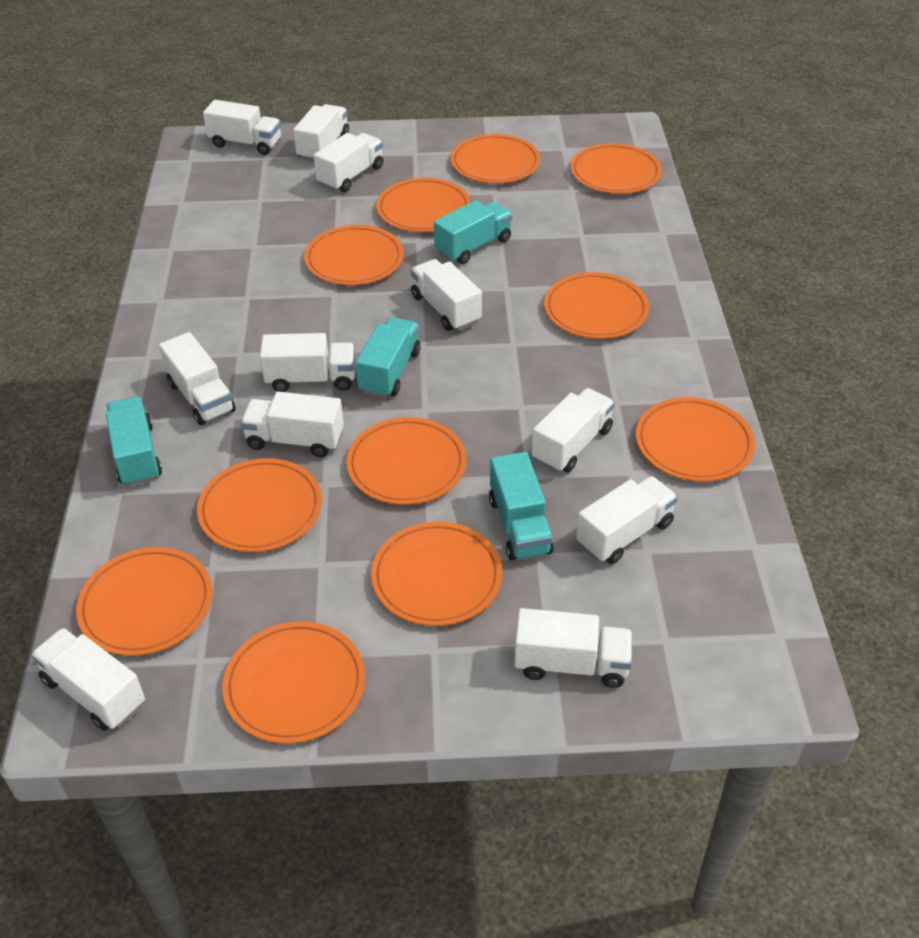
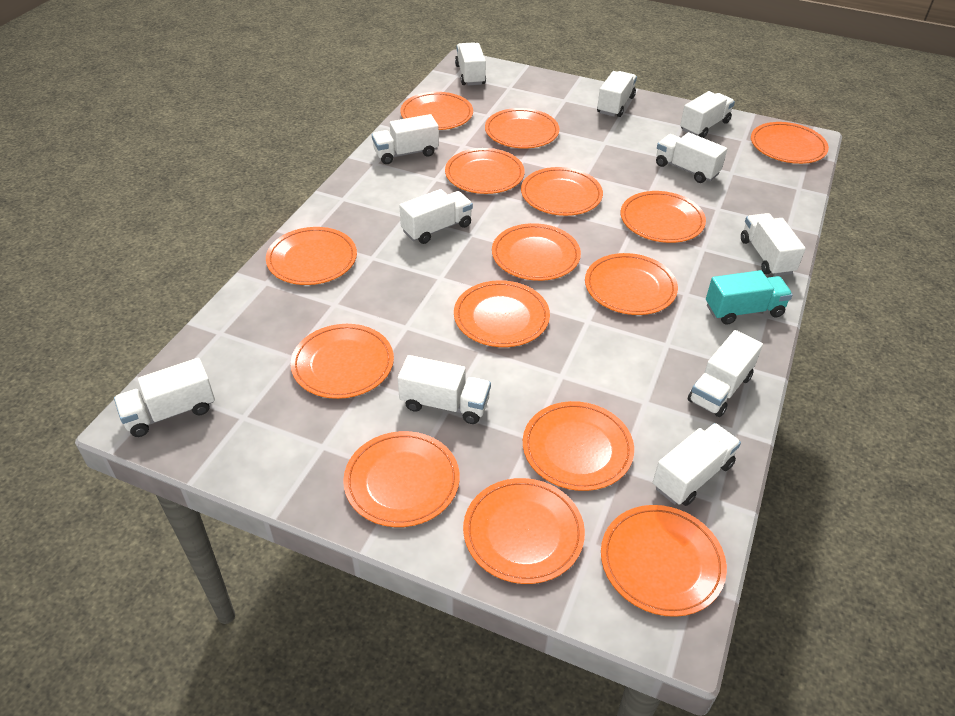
orange plate: [76,547,213,656] [197,458,322,552] [222,621,365,744] [304,225,404,285] [346,417,466,505] [371,522,502,626] [376,178,471,232] [451,134,540,183] [544,272,649,339] [570,143,662,194] [636,397,755,482] = 11 -> [266,227,357,285] [291,324,394,399] [343,431,460,527] [400,92,473,130] [445,148,525,194] [454,280,550,347] [463,478,585,584] [485,108,559,148] [492,223,581,281] [521,167,603,216] [523,401,634,491] [585,253,678,315] [601,505,727,617] [621,191,706,243] [751,122,829,164] = 15
turquoise truck: [106,396,162,486] [356,317,421,398] [434,200,512,264] [489,452,554,561] = 4 -> [706,270,793,325] = 1

